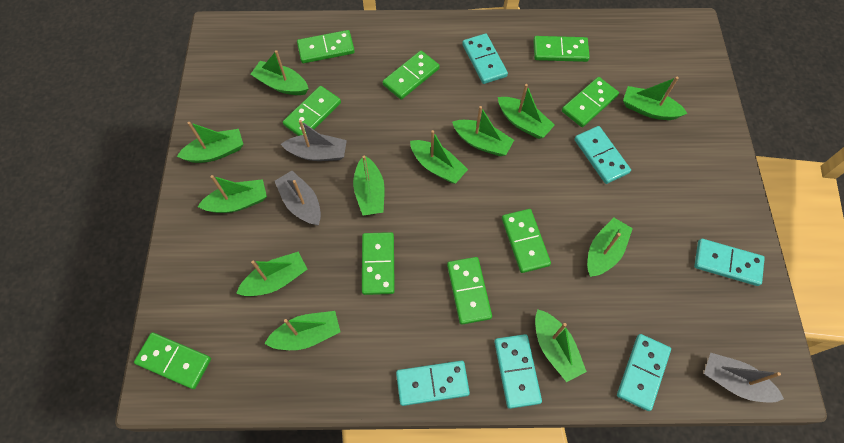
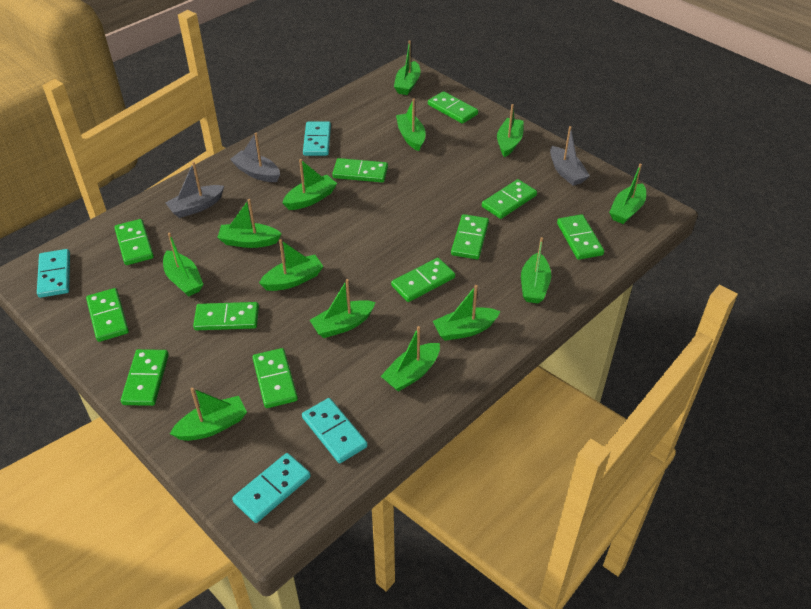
green boat: [177,122,243,163] [198,175,267,213] [236,252,307,296] [251,50,309,95] [264,311,341,350] [353,155,385,216] [410,130,468,184] [452,106,514,156] [498,84,555,139] [535,309,587,382] [587,218,633,277] [623,77,688,120] = 12 -> [163,233,204,297] [170,388,247,441] [217,199,282,248] [259,239,324,291] [282,159,337,210] [309,279,376,338] [381,326,440,392] [394,40,421,95] [396,98,426,151] [433,285,501,341] [497,104,523,157] [521,237,551,304] [609,164,646,224] = 13
green domino: [134,333,211,389] [283,86,341,136] [297,30,355,63] [362,232,395,295] [382,51,440,100] [447,257,492,325] [502,209,551,273] [533,36,590,62] [562,77,619,127] = 9 -> [86,288,129,342] [114,219,154,265] [121,349,169,406] [193,302,259,330] [252,348,298,408] [332,158,388,183] [391,258,455,302] [428,91,478,124] [451,214,489,259] [482,179,537,219] [557,214,604,260] = 11
turquoise domino: [396,361,470,406] [462,33,508,84] [494,334,542,409] [574,126,631,184] [617,334,671,411] [694,239,765,286] = 6 -> [37,249,70,298] [232,453,311,523] [302,398,368,463] [303,121,331,156] = 4

